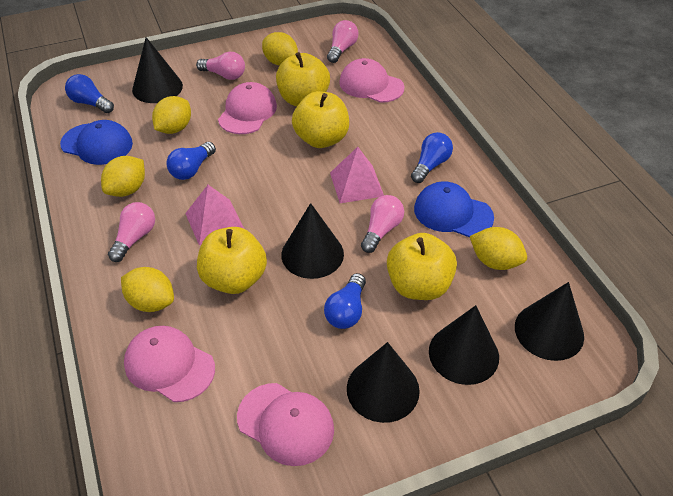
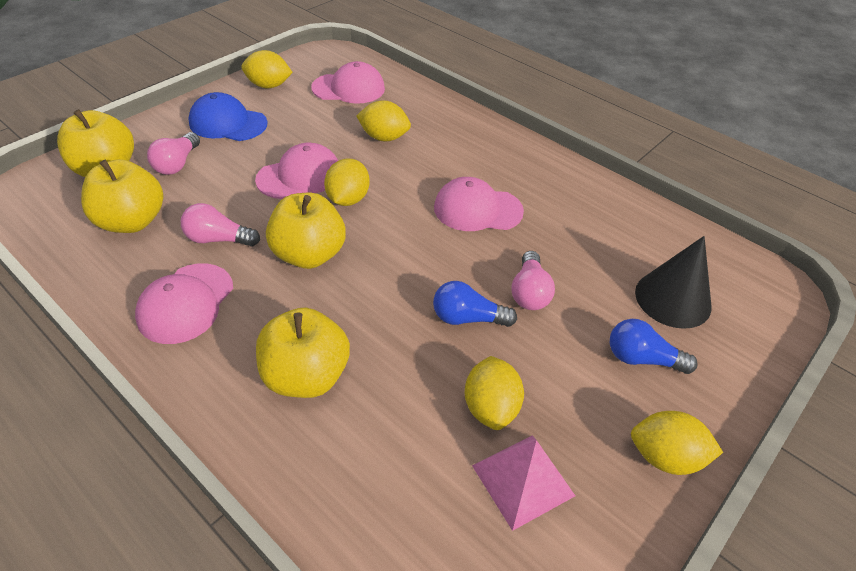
black cone: [132,37,183,103] [281,203,344,279] [347,342,420,423] [429,305,499,385] [515,282,584,361] = 5 -> [635,236,712,329] = 1
blue cap: [60,120,133,165] [414,181,494,237] = 2 -> [188,92,268,141] = 1
blue light bulb: [65,74,114,113] [166,142,216,180] [324,273,366,329] [411,132,453,183] = 4 -> [433,281,517,327] [610,319,698,374] = 2
pink light bulb: [108,202,155,262] [196,52,245,80] [327,20,359,63] [361,195,404,253] = 4 -> [147,132,200,175] [181,203,260,247] [511,251,555,310] = 3
pink pyramid: [185,185,244,245] [330,147,384,203] = 2 -> [472,435,575,531] = 1

